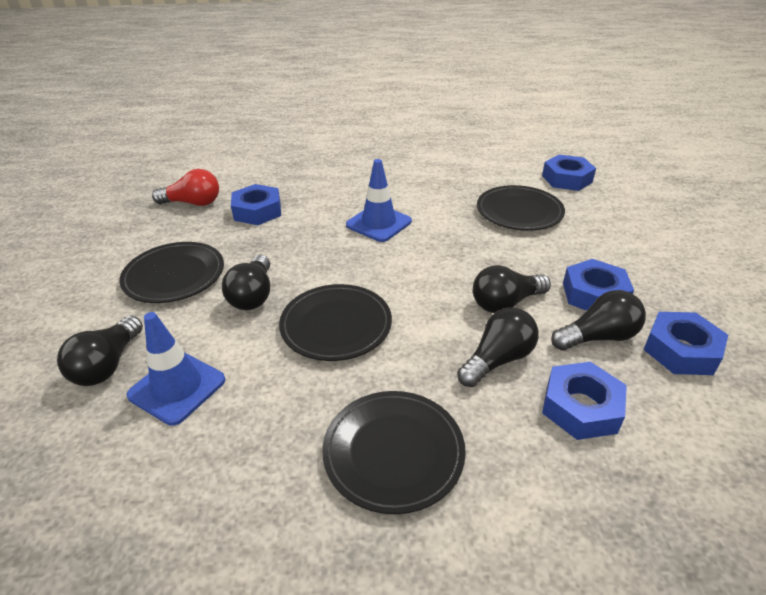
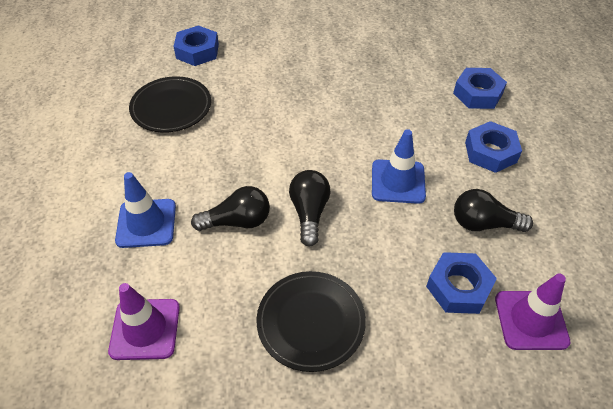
black light bulb: [57,316,143,386] [222,255,270,310] [457,307,539,387] [473,265,551,313] [551,290,646,351] = 5 -> [191,186,270,231] [289,170,330,247] [454,189,533,232] = 3
black plate: [119,242,224,303] [279,284,392,361] [322,391,466,514] [477,185,565,231] = 4 -> [129,76,211,133] [257,271,366,372] = 2
blue nut: [231,184,281,225] [542,155,596,191] [542,362,627,440] [563,259,634,311] [643,312,728,375] = 5 -> [173,25,219,66] [426,252,497,314] [453,68,507,109] [465,121,522,173] = 4
purple traffic cone: none = 0 -> [108,283,180,360] [495,274,570,350] = 2
red light bulb: [152,169,219,206] = 1 -> none = 0

